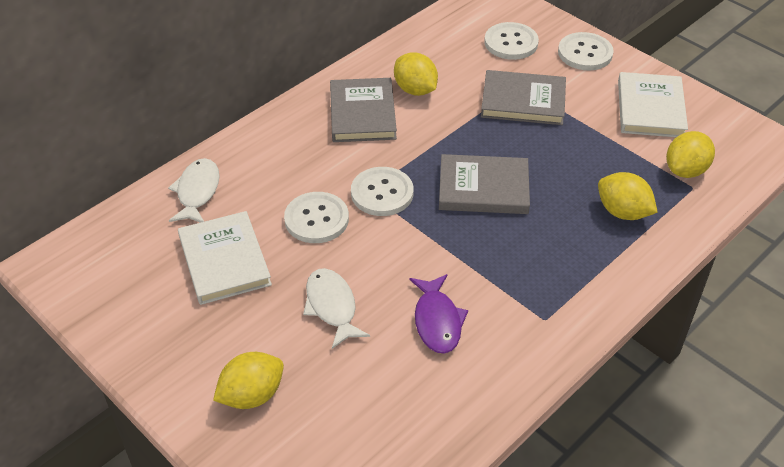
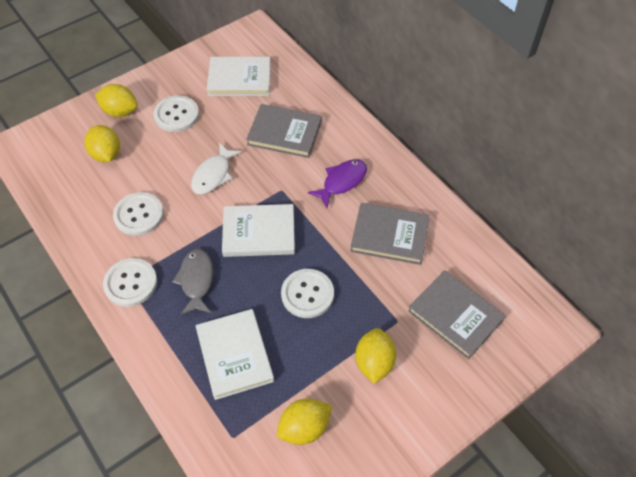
grey fish: none = 0 -> [172,249,213,315] = 1
white book: [178,211,272,305] [618,72,688,137] = 2 -> [195,309,274,400] [207,57,271,96] [222,204,295,257] = 3
white fish: [168,158,220,223] [303,268,370,349] = 2 -> [191,143,242,195] = 1

